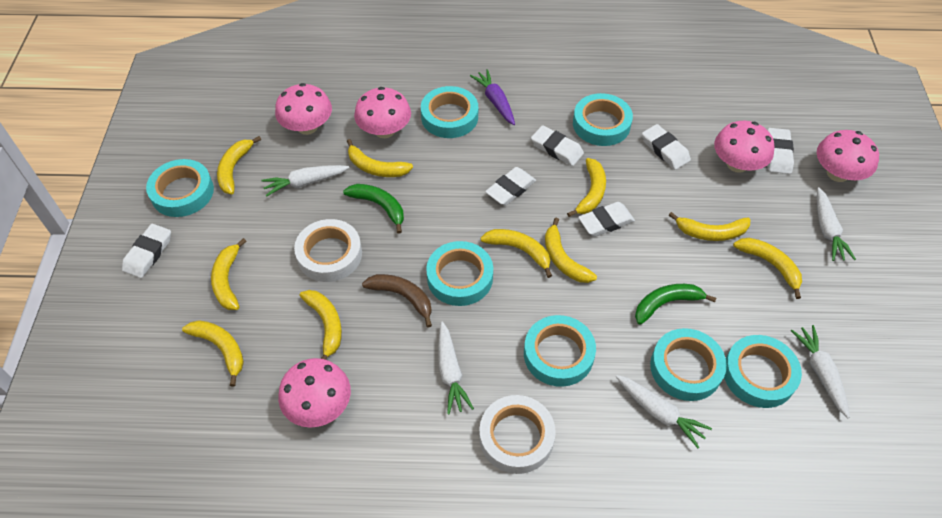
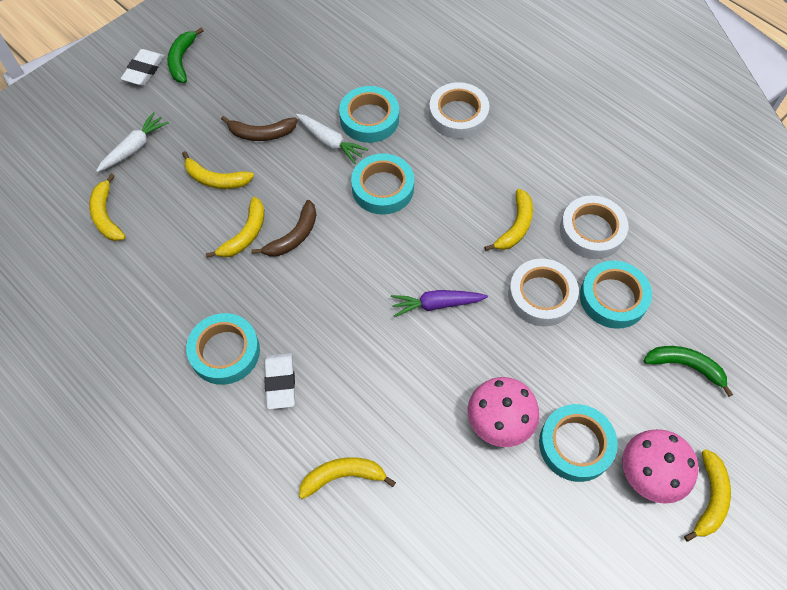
brown banana: [362,274,432,327] = 1 -> [221,116,297,141] [251,200,317,256] = 2
pink mushroom: [275,83,332,135] [278,358,351,428] [354,87,411,138] [714,121,775,173] [817,130,879,182] = 5 -> [468,377,539,447] [622,429,698,504] = 2
turquoise tape: [146,159,214,217] [421,86,478,138] [426,241,493,306] [524,315,596,387] [573,93,633,146] [650,328,727,401] [724,335,802,408] = 7 -> [186,313,260,385] [339,86,399,143] [351,153,414,215] [539,404,618,482] [580,261,652,329] = 5
white carrot: [261,165,349,197] [438,322,474,414] [616,375,712,448] [791,325,850,418] [817,187,856,261] = 5 -> [96,112,169,172] [296,114,368,164] = 2
white eraser: [122,224,171,278] [485,167,536,205] [531,125,584,166] [578,202,635,237] [642,124,691,170] [768,128,794,174] = 6 -> [121,49,164,86] [264,353,295,409] = 2
white tape: [294,219,362,282] [479,395,556,474] = 2 -> [429,82,489,139] [508,259,579,326] [560,195,628,259] = 3
yellow banana: [182,320,244,386] [211,238,246,310] [217,136,261,195] [300,290,342,360] [347,139,413,177] [480,229,552,278] [545,218,597,283] [567,158,606,217] [669,212,750,241] [733,238,802,299] = 10 -> [89,173,126,241] [182,151,254,189] [206,197,264,258] [299,457,396,499] [484,189,533,251] [684,449,731,542] = 6

